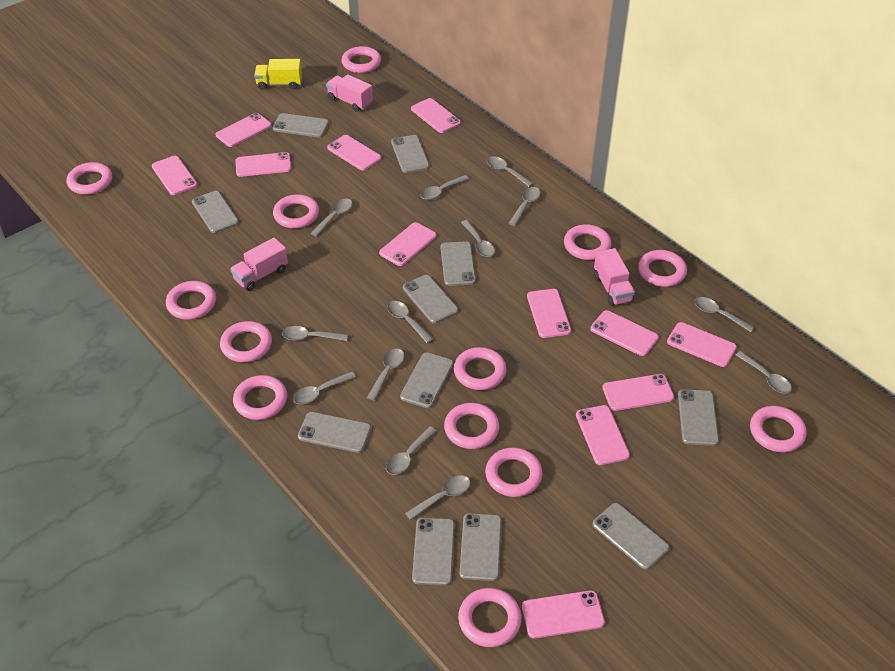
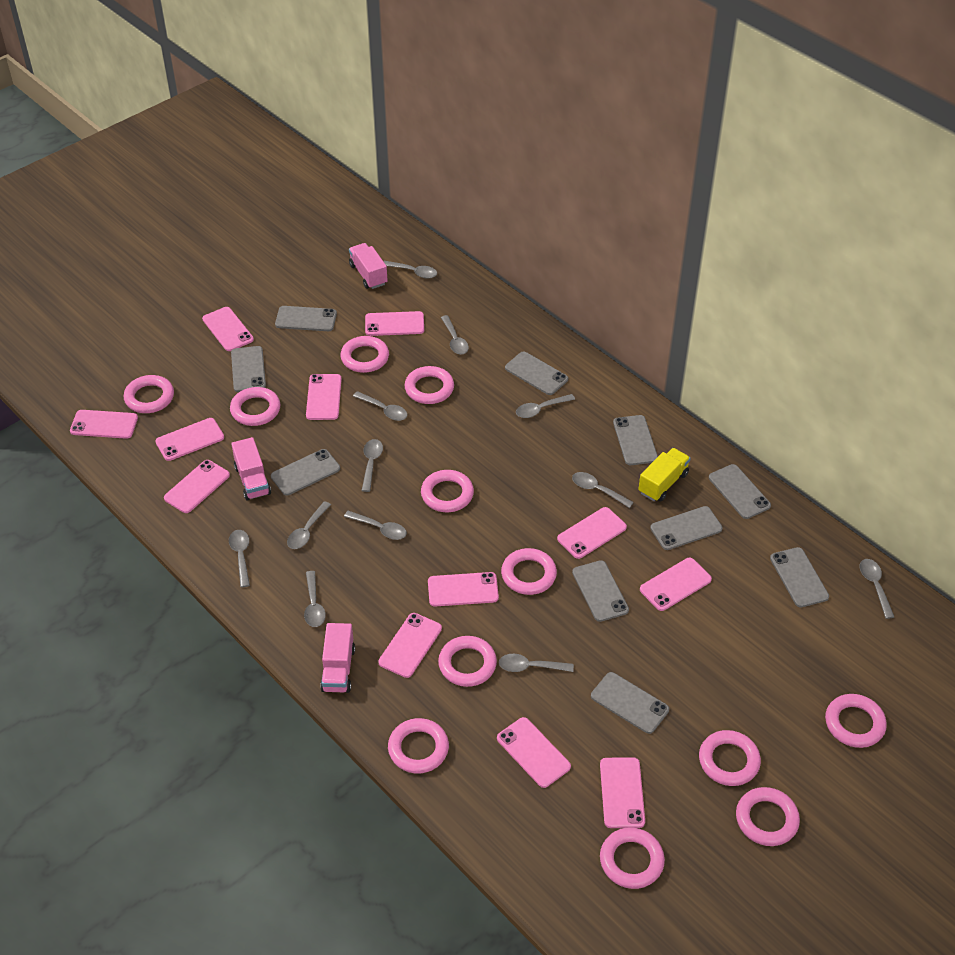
grey phone: [192,191,239,233] [273,113,329,137] [298,412,371,453] [391,135,430,173] [400,352,454,408] [403,275,458,324] [412,518,455,586] [440,241,476,286] [460,513,501,581] [592,503,669,570] [678,389,719,446] = 11 -> [231,346,266,392] [271,449,340,496] [275,306,337,331] [505,352,568,395] [572,560,629,622] [591,672,669,734] [613,415,658,465] [650,506,723,550] [709,464,771,519] [770,547,829,608] = 10
grey spoon: [282,326,348,341] [293,371,356,404] [311,199,353,236] [367,348,405,401] [386,426,437,475] [387,301,433,343] [405,475,470,520] [420,175,469,200] [461,220,495,257] [487,156,534,187] [509,187,541,226] [694,297,755,332] [736,351,792,394] = 13 -> [229,530,250,587] [287,501,331,549] [304,571,326,627] [344,511,407,540] [353,391,407,421] [361,439,383,492] [383,261,437,278] [441,315,469,354] [499,654,574,672] [516,394,575,418] [572,472,634,508] [860,559,894,619] = 12
pink ring: [67,162,112,195] [166,281,216,320] [220,321,272,362] [233,375,287,420] [273,194,319,228] [341,46,381,73] [444,403,499,449] [454,347,507,390] [458,588,522,647] [485,447,543,497] [564,224,612,260] [638,250,687,287] [750,406,807,452] = 13 -> [124,375,174,413] [230,387,280,426] [340,336,389,373] [388,718,449,773] [405,366,454,404] [421,470,474,512] [438,636,497,687] [501,548,557,595] [600,828,665,889] [699,730,761,786] [736,787,800,846] [825,694,887,748] = 12

